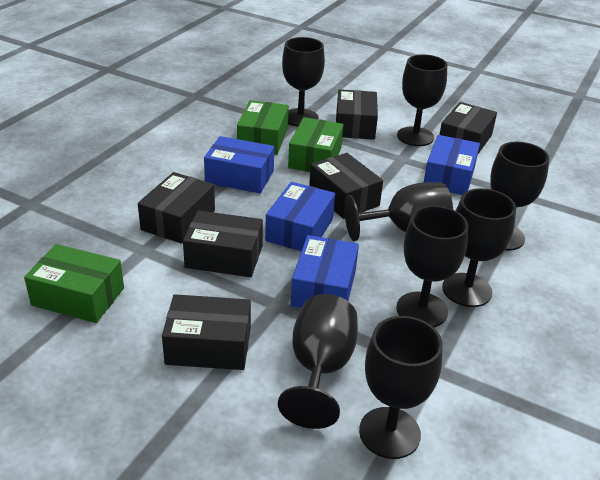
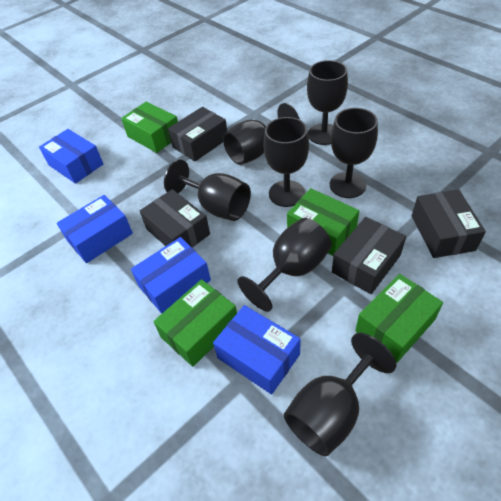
black box: [138,172,215,244] [162,294,251,370] [183,210,263,277] [309,153,383,219] [336,89,378,140] [439,102,497,154] = 6 -> [140,189,210,248] [168,107,227,162] [332,217,406,294] [412,189,486,258] = 4
black goblet: [278,294,358,429] [282,37,325,126] [344,182,453,241] [359,316,443,459] [396,206,468,327] [397,54,447,146] [442,188,516,307] [490,142,549,250] = 8 -> [164,160,251,221] [223,103,300,165] [237,218,332,312] [263,117,309,207] [284,333,396,457] [307,60,348,145] [330,108,378,198] = 7
green box: [24,244,124,323] [237,100,289,155] [288,117,343,172] = 3 -> [121,102,178,153] [153,279,237,367] [287,188,359,256] [355,274,443,363] = 4

